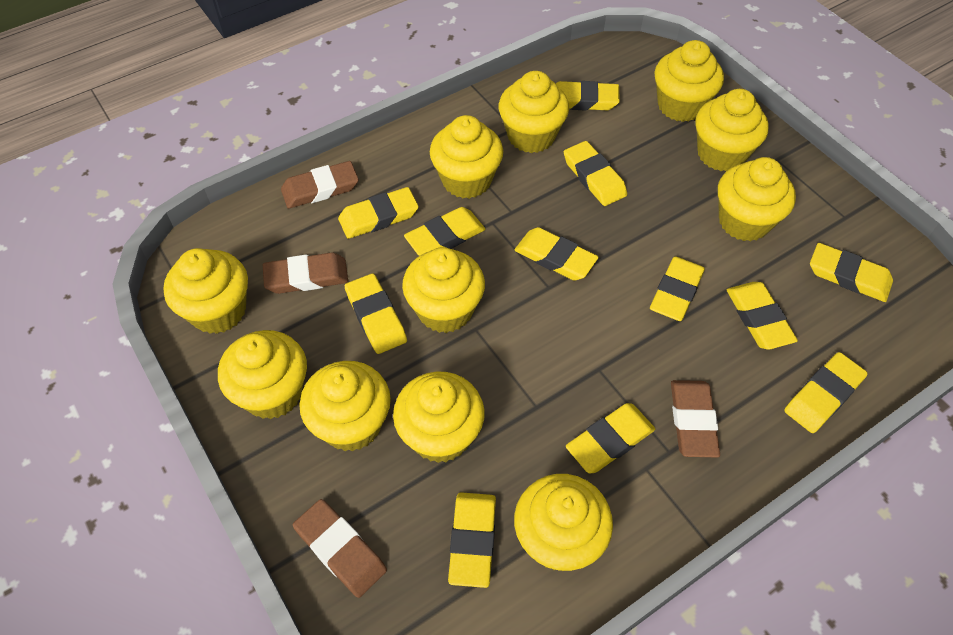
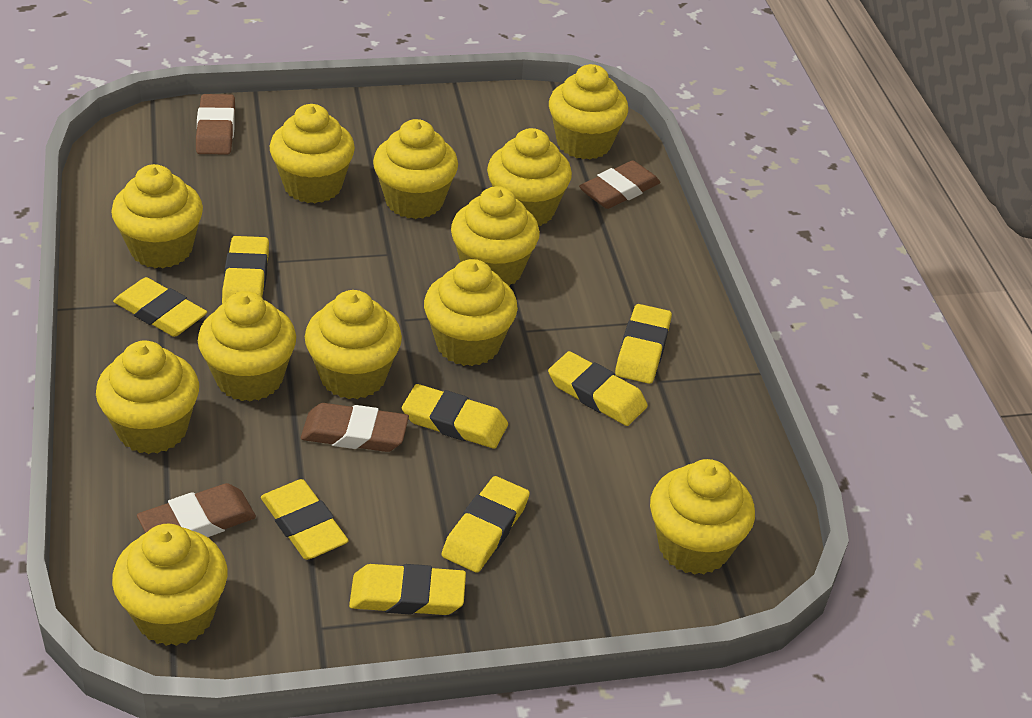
yellow cupcake: [163,248,248,334] [218,330,307,419] [299,361,391,452] [393,372,485,463] [402,247,485,333] [430,115,503,199] [499,71,569,153] [514,474,613,571] [654,40,724,122] [695,89,769,171] [718,157,796,241] = 11 -> [96,341,199,454] [111,164,203,268] [112,524,228,646] [198,291,296,402] [270,104,355,203] [305,290,402,399] [373,119,458,219] [424,259,518,366] [451,186,540,287] [487,128,572,226] [549,64,628,159] [650,459,755,575] = 12
yellow eraser: [338,187,419,239] [345,273,407,354] [404,207,485,256] [448,492,496,588] [515,227,599,280] [556,81,620,111] [564,141,627,206] [566,403,655,474] [650,256,705,321] [727,282,798,350] [784,352,868,433] [810,243,893,302] = 12 -> [113,277,207,337] [222,236,269,304] [261,479,349,560] [349,564,466,615] [402,384,508,449] [441,476,530,573] [548,351,648,426] [615,304,672,384] = 8

